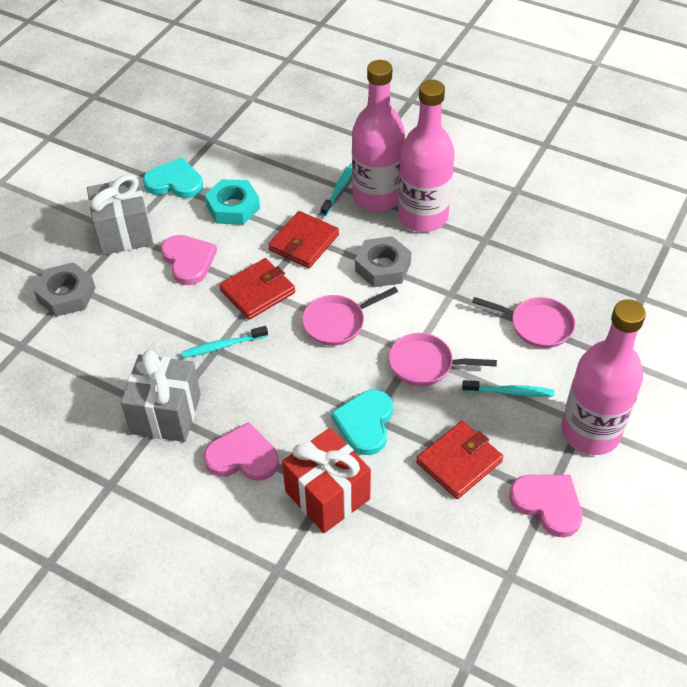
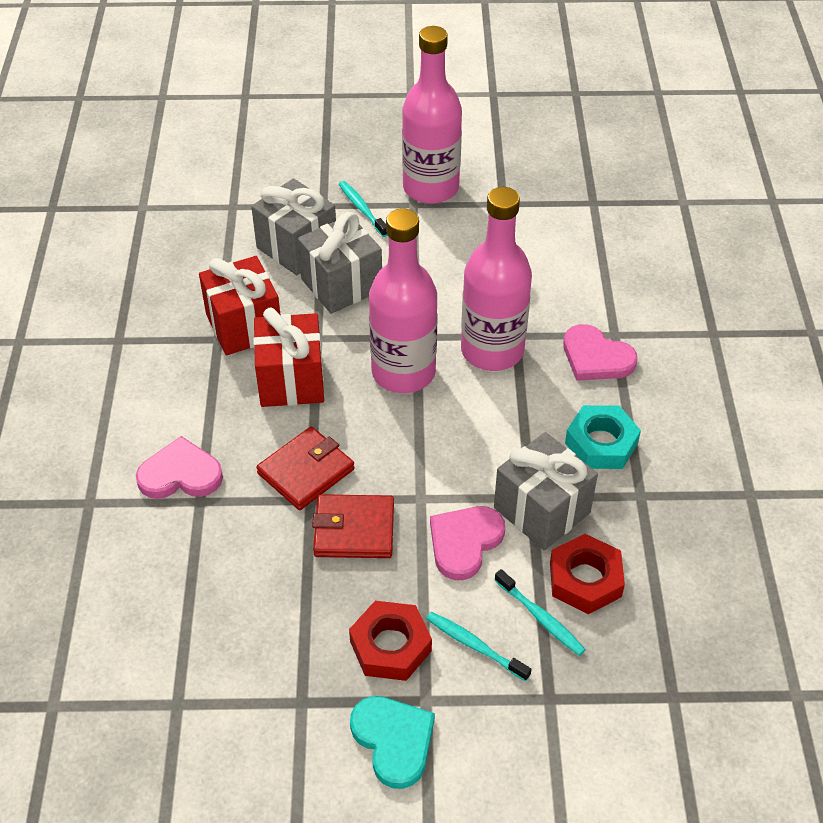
grey gift: [87,174,154,255] [121,350,201,442] = 2 -> [251,178,336,275] [298,212,382,314] [494,432,598,550] = 3
grey nut: [34,262,96,317] [355,236,411,287] = 2 -> none = 0
pink pan: [302,287,398,346] [389,333,497,386] [472,297,575,348] = 3 -> none = 0
red gift: [282,428,371,533] = 1 -> [199,256,281,355] [253,307,324,407] = 2
red nut: none = 0 -> [349,601,432,681] [550,534,625,614] = 2
red wallet: [219,258,295,320] [268,211,339,268] [416,421,503,499] = 3 -> [256,427,354,510] [312,494,394,558] = 2
turquoise heart: [143,158,203,198] [331,390,393,455] = 2 -> [350,696,435,789] = 1

